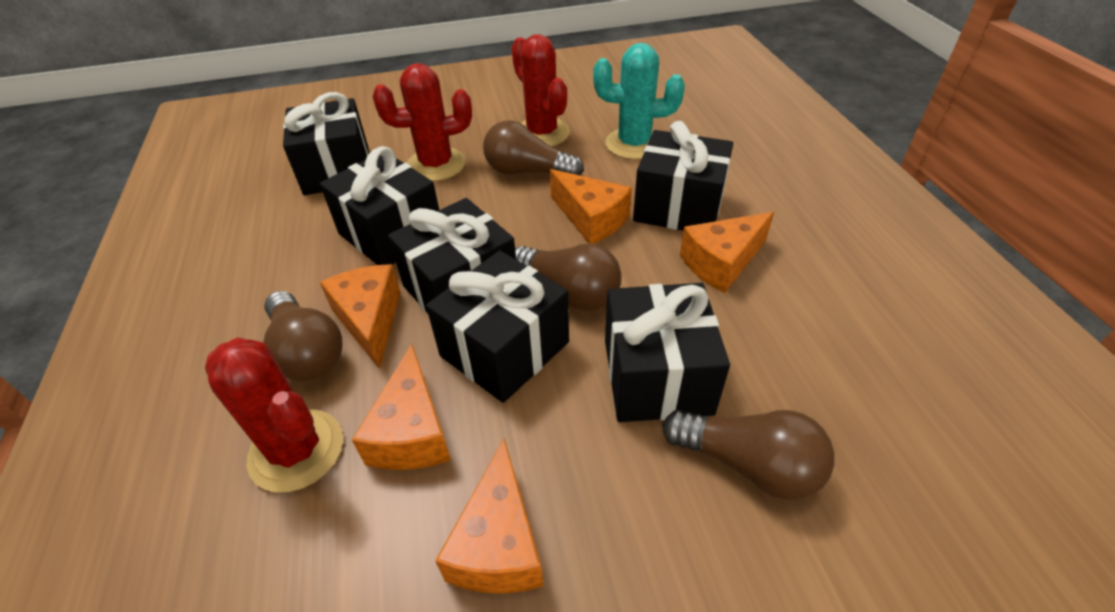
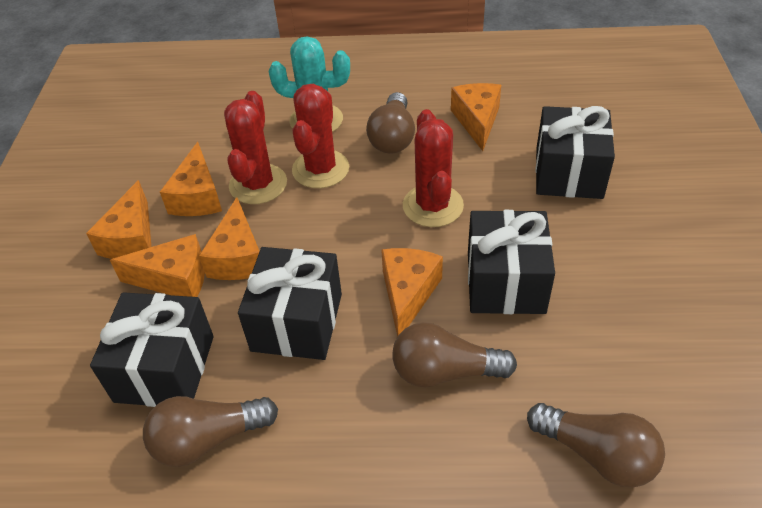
black gift: [283,92,369,195] [320,146,439,265] [388,198,516,313] [426,250,569,403] [605,283,730,422] [633,121,733,231] = 6 -> [90,292,214,407] [238,247,342,360] [468,210,555,314] [535,106,615,199] = 4
orange cheese: [320,264,400,369] [352,344,451,470] [435,438,544,594] [550,169,632,244] [680,212,774,293] = 5 -> [86,180,152,259] [110,234,205,297] [160,142,222,216] [199,197,260,280] [381,248,443,337] [451,83,501,151] = 6

